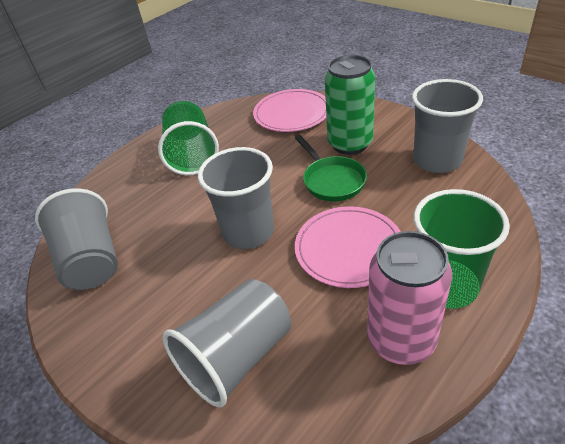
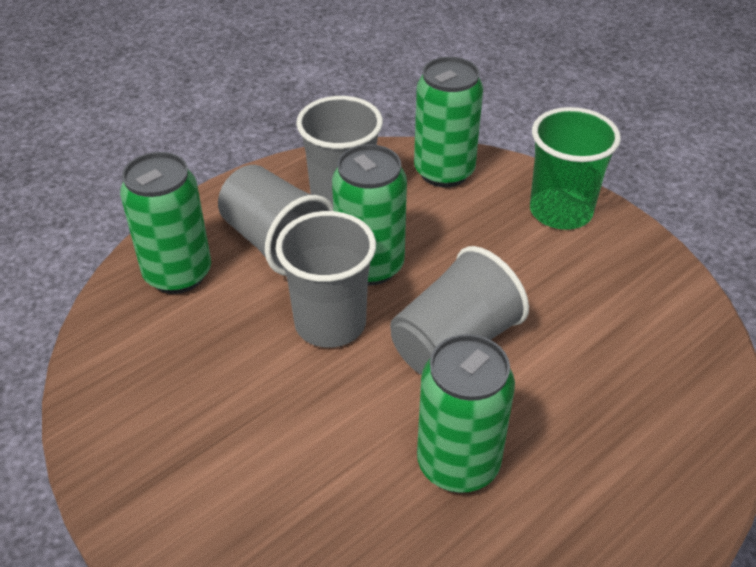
green can: [325,55,375,155] = 1 -> [120,152,211,294] [332,144,407,285] [414,57,483,187] [417,334,515,493] = 4
green cup: [158,101,219,175] [414,189,510,309] = 2 -> [530,107,621,229] = 1
green pan: [295,135,367,201] = 1 -> none = 0
pink can: [367,231,453,365] = 1 -> none = 0
pink plate: [253,89,326,132] [295,206,401,288] = 2 -> none = 0

